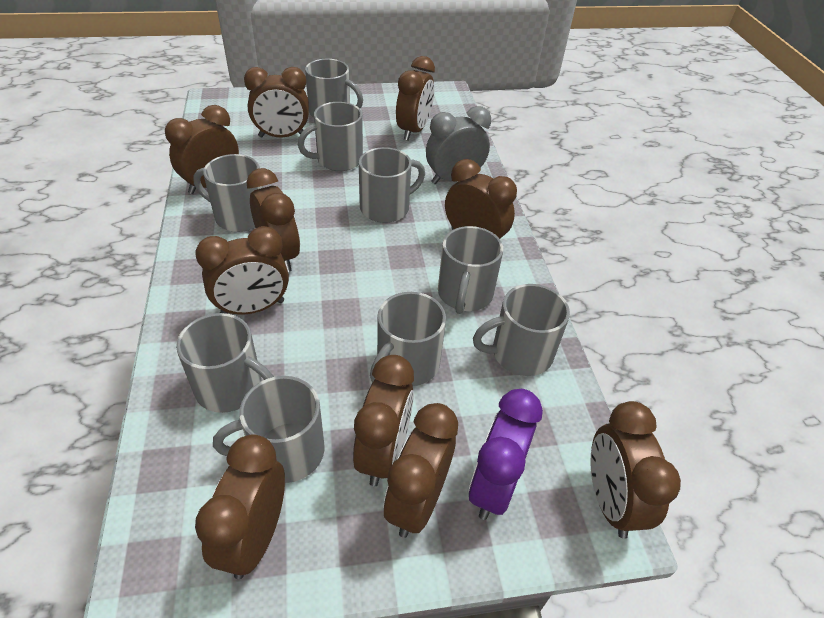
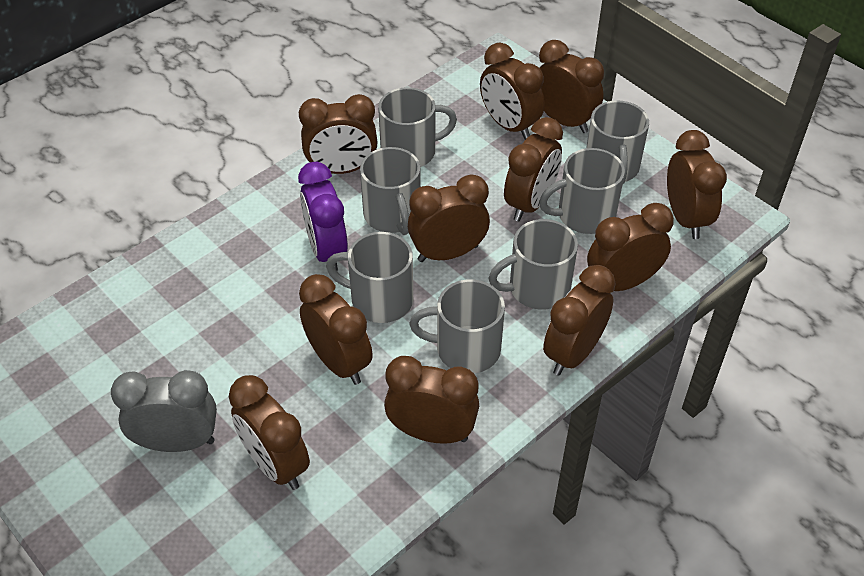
brown clock: [165,105,239,194] [195,226,289,315] [195,434,285,579] [244,67,309,138] [247,168,300,272] [353,355,414,486] [384,403,458,538] [396,56,435,141] [445,159,517,239] [590,401,681,539] = 10 -> [229,375,310,490] [299,94,378,174] [299,274,373,385] [384,356,479,444] [408,174,490,262] [480,43,544,140] [504,117,563,221] [539,40,604,133] [543,265,616,376] [587,203,674,291] [667,130,727,239] = 11
grey mug: [176,313,274,413] [193,154,263,232] [213,376,325,483] [298,102,363,171] [305,59,363,118] [359,147,425,223] [370,292,446,386] [438,226,503,314] [473,284,570,376] = 9 -> [326,232,413,323] [360,147,421,235] [378,87,457,167] [409,279,505,373] [488,219,578,310] [539,148,625,234] [587,100,649,184] = 7

